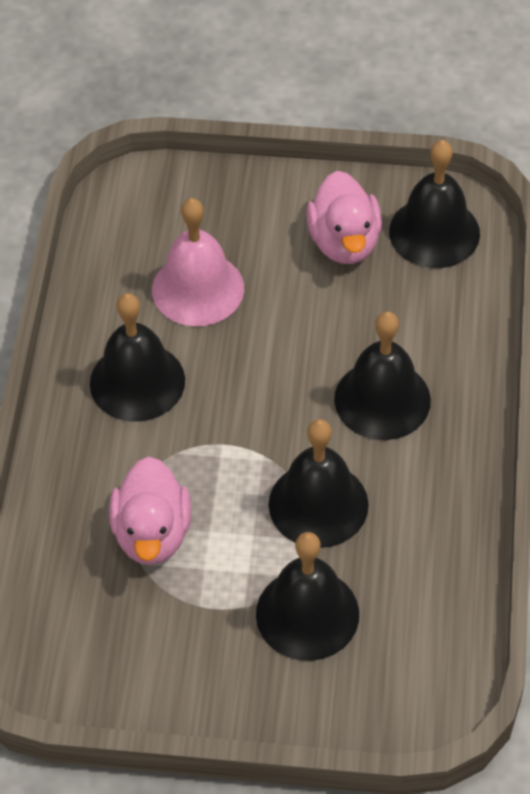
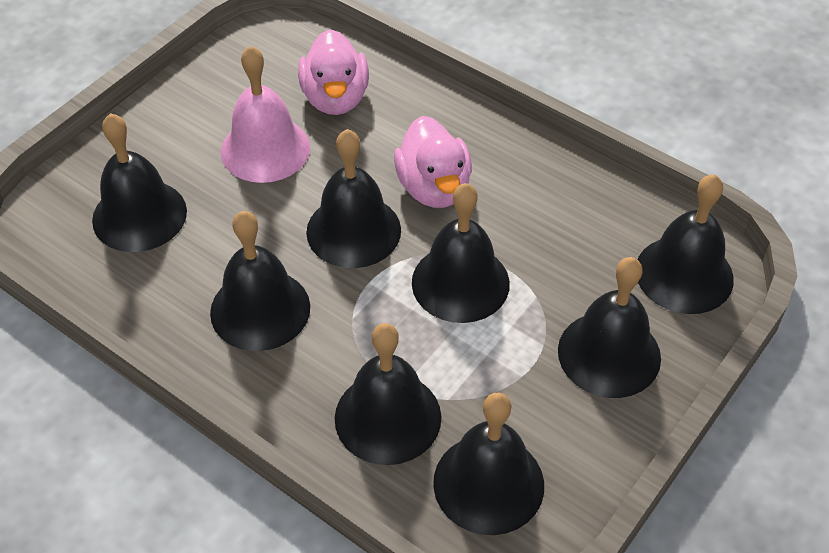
black bell: [90,293,185,422] [256,532,359,661] [269,419,369,548] [334,311,431,440] [389,140,480,268] = 5 -> [92,113,187,252] [210,211,310,351] [306,129,401,268] [335,323,441,465] [412,183,510,323] [433,393,544,535] [558,257,661,398] [638,174,734,314] = 8

